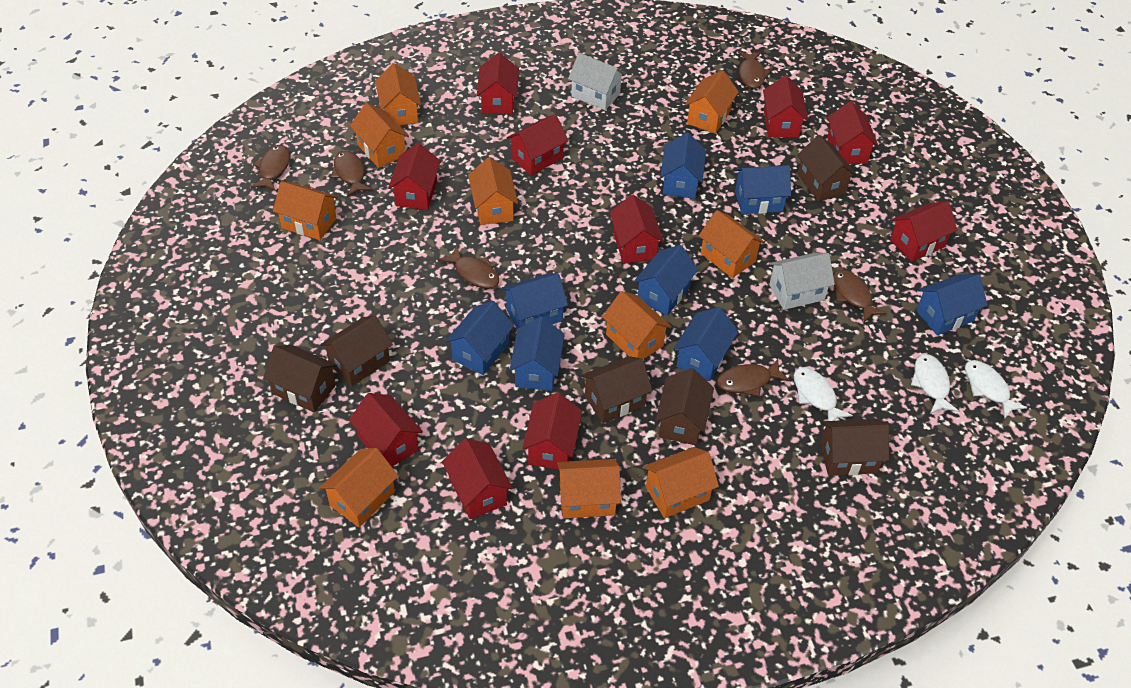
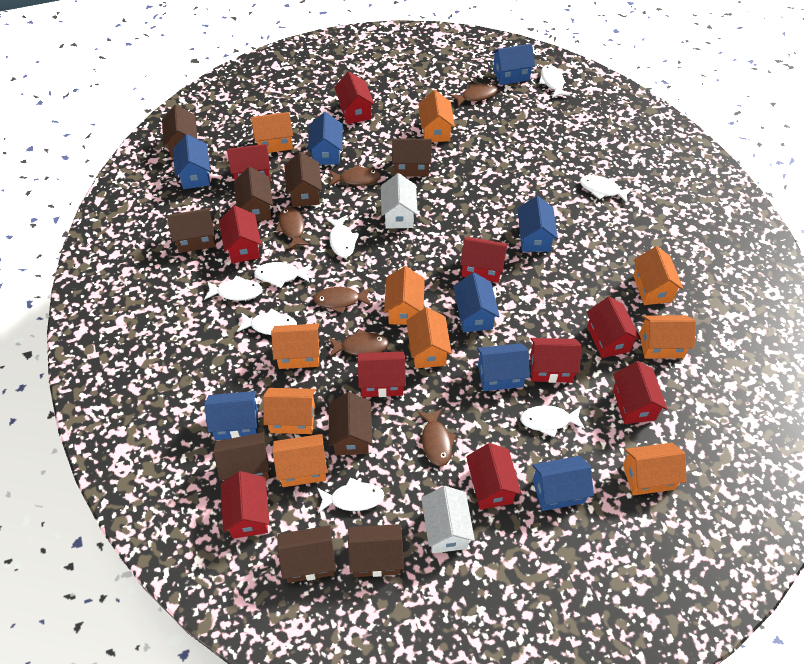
brown house: [263,345,337,412] [320,315,393,386] [581,356,653,423] [655,368,714,445] [797,135,857,201] [820,419,889,476] = 6 -> [162,105,197,159] [167,208,216,253] [214,432,270,481] [234,167,273,221] [277,525,336,583] [284,152,322,207] [329,392,372,455] [348,524,404,577] [392,138,432,177] = 9
white fish: [794,367,853,421] [911,354,959,414] [965,360,1028,420] = 3 -> [204,275,263,301] [237,308,297,335] [254,262,311,288] [317,477,384,513] [326,215,359,258] [520,405,585,437] [539,65,570,98] [580,175,633,203] = 8

